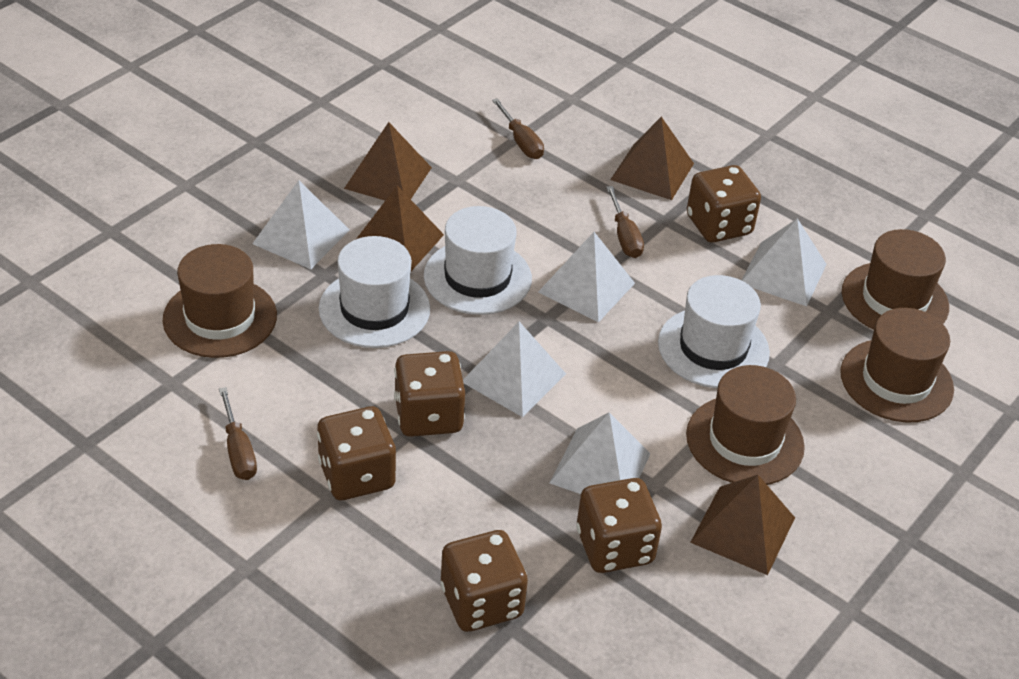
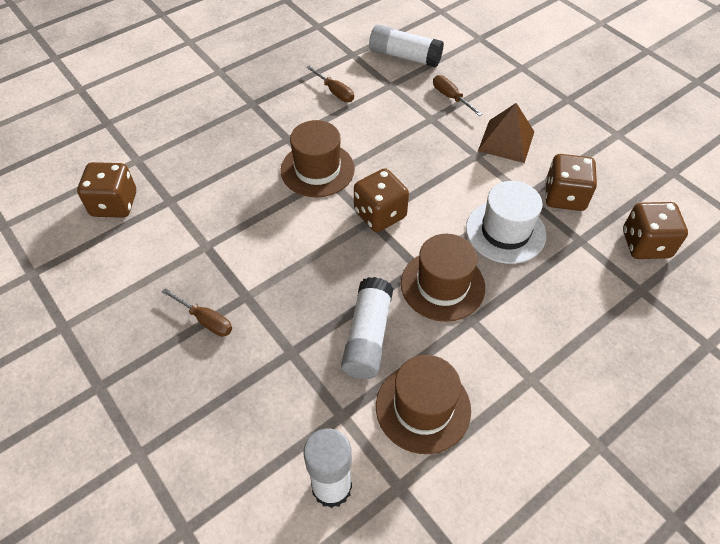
brown dice: [317,406,396,500] [394,351,465,437] [440,530,528,632] [577,478,662,573] [687,165,761,243] = 5 -> [77,162,136,218] [354,168,409,232] [545,154,597,211] [623,202,688,259] = 4
brown hat: [163,244,277,358] [686,365,805,485] [840,308,954,423] [842,229,949,330] = 4 -> [281,120,355,197] [376,355,471,454] [401,234,485,322] = 3
brown pyramid: [344,122,432,200] [356,186,444,271] [610,117,694,200] [690,475,795,575] = 4 -> [478,103,534,163] = 1
white glue stick: none = 0 -> [303,429,352,508] [341,277,393,379] [369,24,444,67] = 3
white hat: [319,236,430,348] [424,206,532,315] [658,275,770,388] = 3 -> [466,181,546,264] = 1
white pyramid: [252,180,349,269] [463,322,566,417] [538,232,635,323] [550,412,650,494] [741,218,827,306] = 5 -> none = 0

